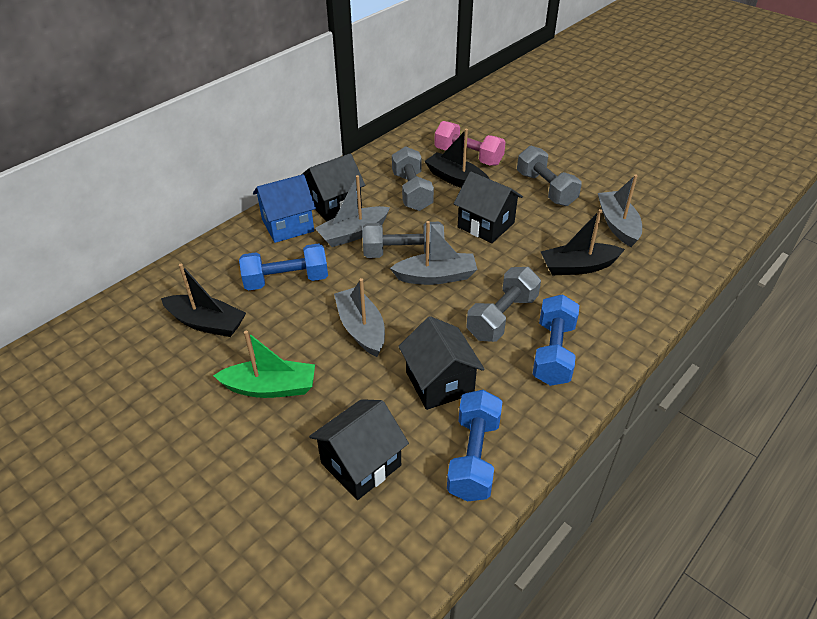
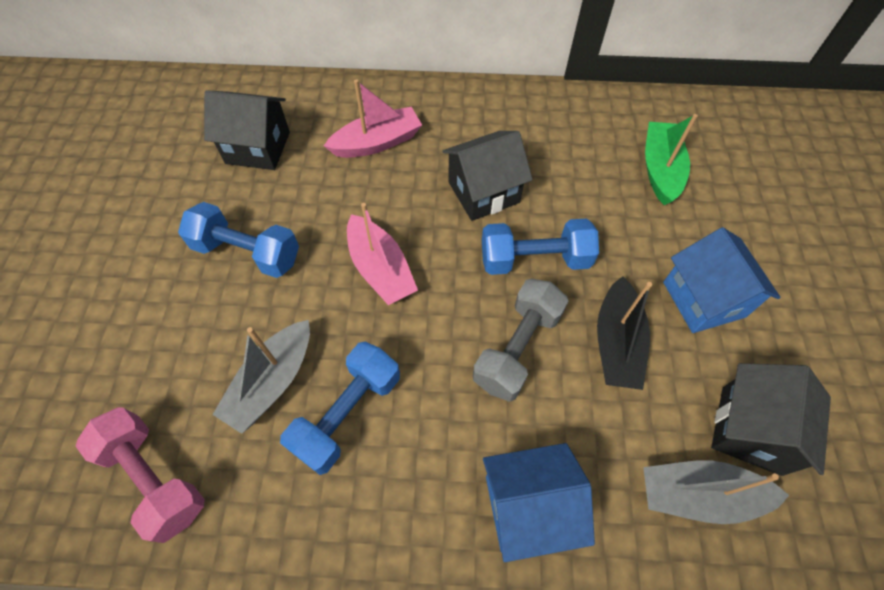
black boat: [161,264,246,337] [425,129,489,188] [541,209,625,275] = 3 -> [597,276,652,390] = 1
black house: [301,153,365,222] [309,399,409,500] [398,316,485,410] [454,172,523,243] = 4 -> [204,90,290,170] [442,131,533,221] [711,363,831,476] = 3
blue house: [253,174,316,243] = 1 -> [483,443,595,562] [663,227,781,333] = 2
grey boat: [315,175,390,247] [334,278,385,357] [390,221,478,285] [598,175,642,247] = 4 -> [212,320,310,434] [643,461,789,524] = 2
grey dumbbell: [363,222,444,258] [392,146,434,211] [467,267,541,342] [517,146,582,206] = 4 -> [473,279,568,402] = 1
pink boat: none = 0 -> [324,79,422,158] [347,203,418,305] = 2

